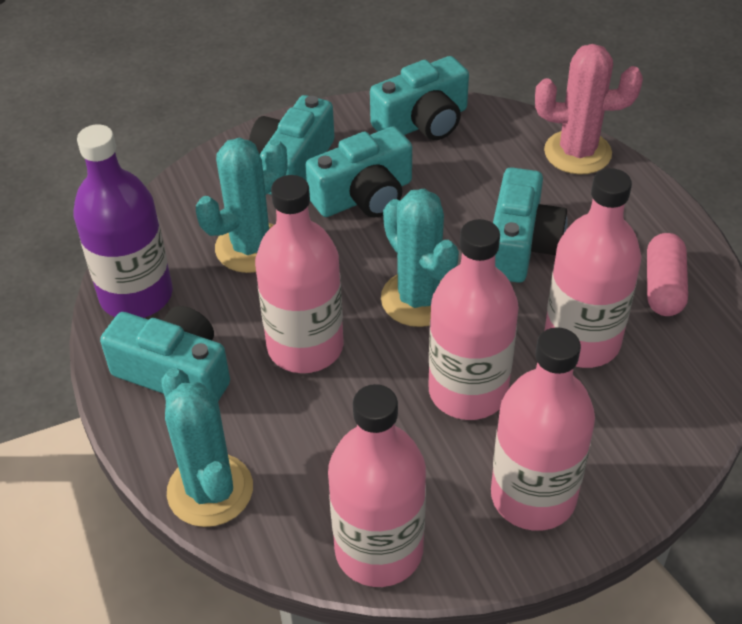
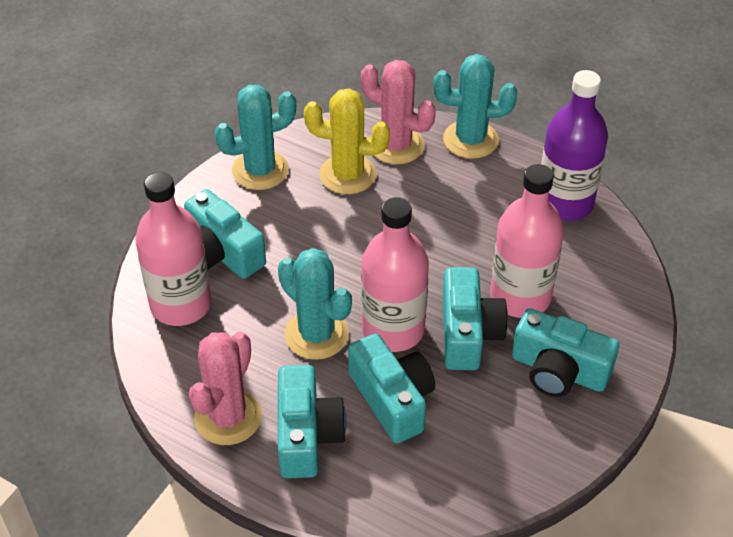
pink bottle: [255,175,344,373] [328,384,426,587] [428,219,519,420] [491,327,595,531] [544,168,641,368] = 5 -> [135,172,212,326] [361,197,429,352] [490,164,564,318] = 3
pink cactus: [535,44,643,174] = 1 -> [189,332,262,445] [361,60,436,164] = 2
pink capsule: [647,233,688,316] = 1 -> none = 0
yellow cactus: none = 0 -> [304,88,390,194] = 1

